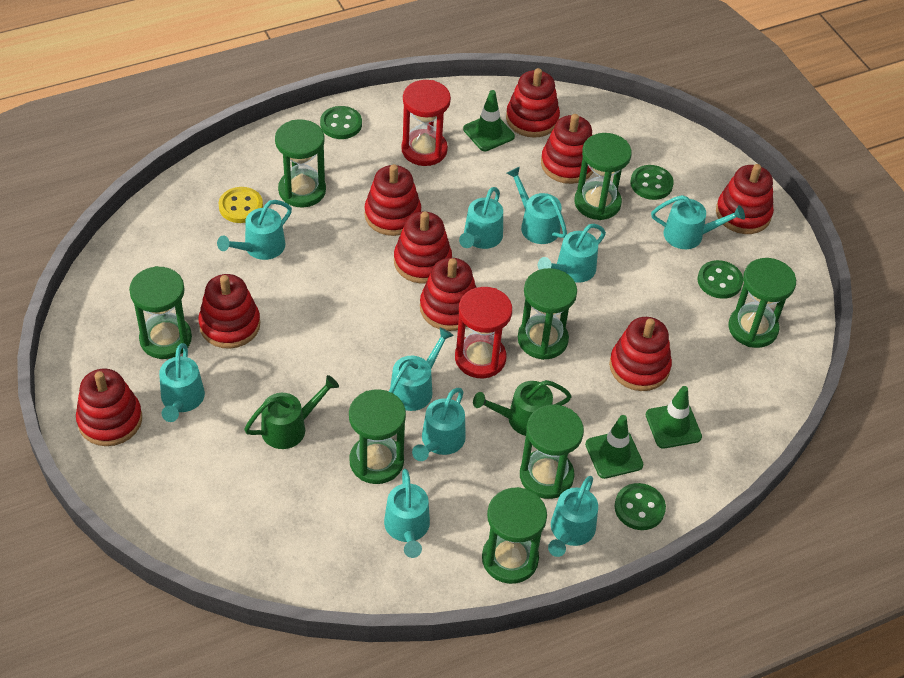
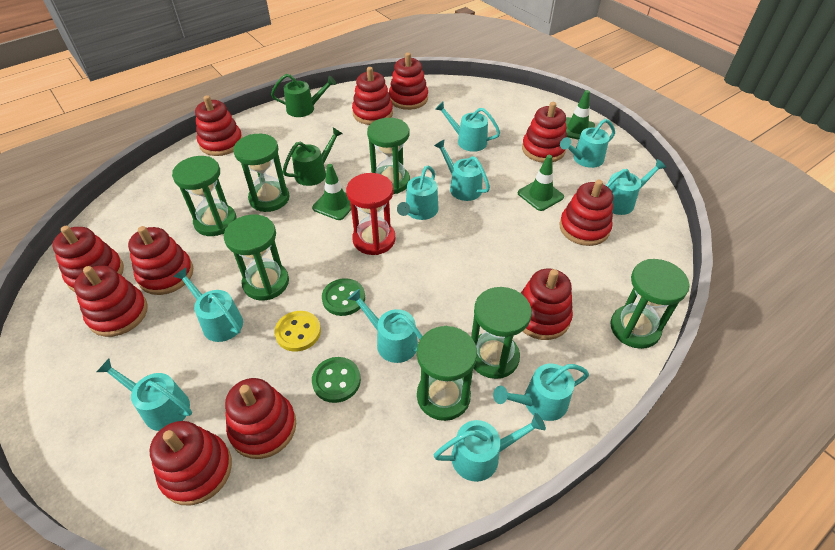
green button: [320,106,362,139] [614,483,666,530] [630,165,674,200] [698,260,743,299] = 4 -> [312,357,361,403] [322,278,365,316] = 2
green hourglass: [129,266,192,359] [275,120,326,207] [349,389,406,484] [482,487,547,584] [518,268,577,360] [520,405,584,499] [574,133,632,220] [728,258,796,348] = 8 -> [172,156,237,236] [224,215,289,300] [233,134,289,212] [367,118,410,194] [417,326,477,421] [471,287,532,379] [610,259,690,349] = 7
red hourglass: [401,80,451,166] [455,287,512,378] = 2 -> [346,173,396,255] = 1
red stacking toy: [76,369,142,446] [198,274,260,349] [364,164,421,236] [394,212,452,284] [420,258,477,331] [506,68,560,138] [541,114,593,184] [609,317,672,391] [716,164,774,234] = 9 -> [52,226,124,292] [74,265,148,337] [128,226,193,295] [150,421,232,505] [195,95,243,156] [225,378,296,459] [352,67,393,125] [389,53,428,110] [521,268,573,340] [522,102,567,163] [559,180,613,246] = 11

